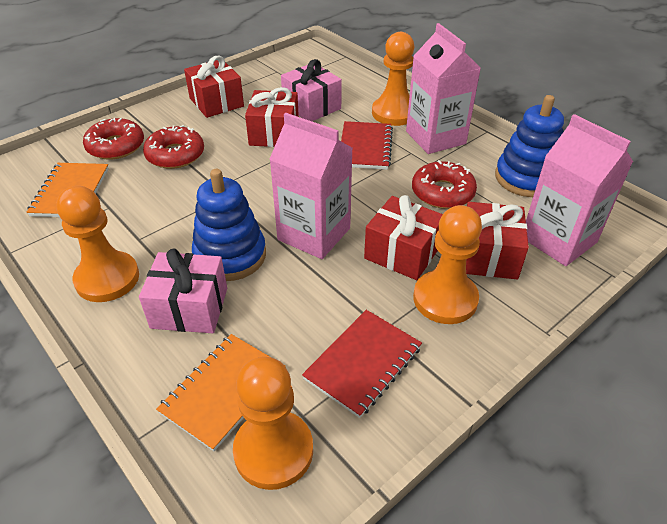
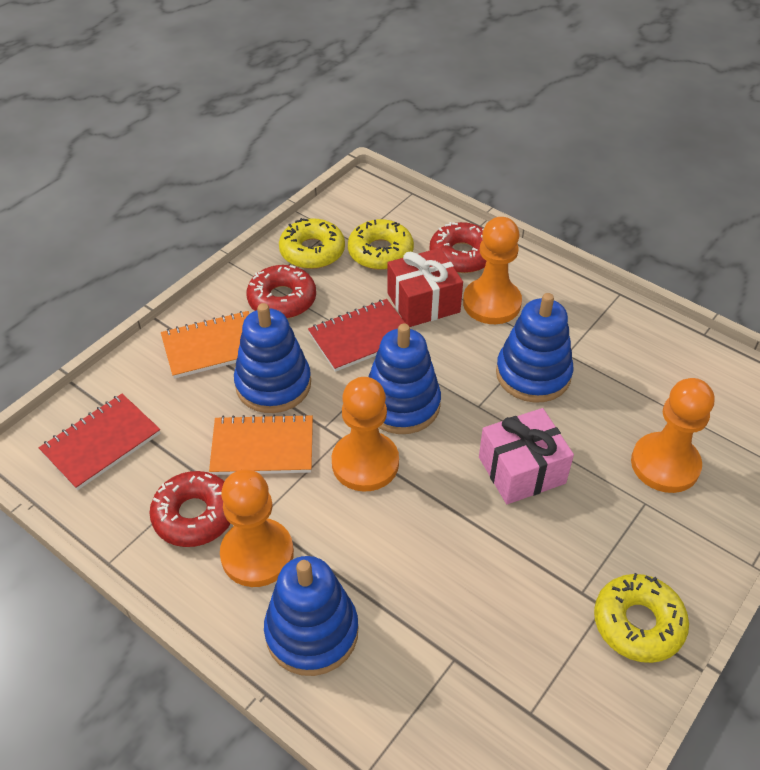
blue stacking toy: [192,169,266,281] [495,95,564,197] = 2 -> [234,303,311,413] [264,556,358,676] [368,324,441,434] [496,293,573,403] = 4
pink carton: [269,113,353,259] [406,23,481,154] [526,114,633,266] = 3 -> none = 0
pink gift: [139,248,227,333] [281,59,342,121] = 2 -> [479,408,574,504] = 1
red gift: [184,56,244,118] [245,87,299,147] [364,195,443,280] [466,202,529,279] = 4 -> [387,248,463,327] = 1
yellow donut: none = 0 -> [279,218,345,269] [348,219,414,270] [594,573,689,663] = 3

